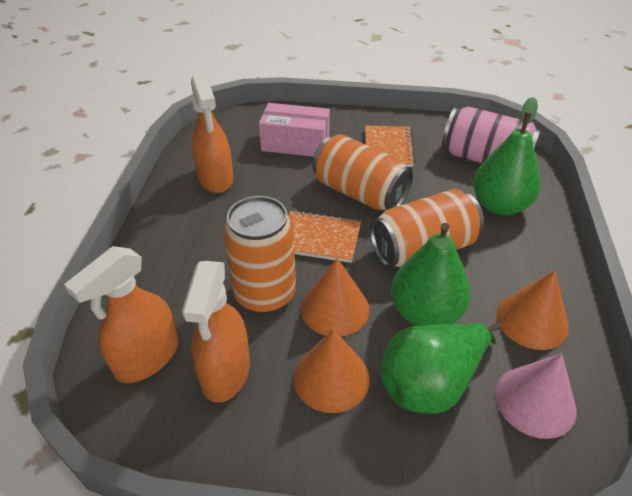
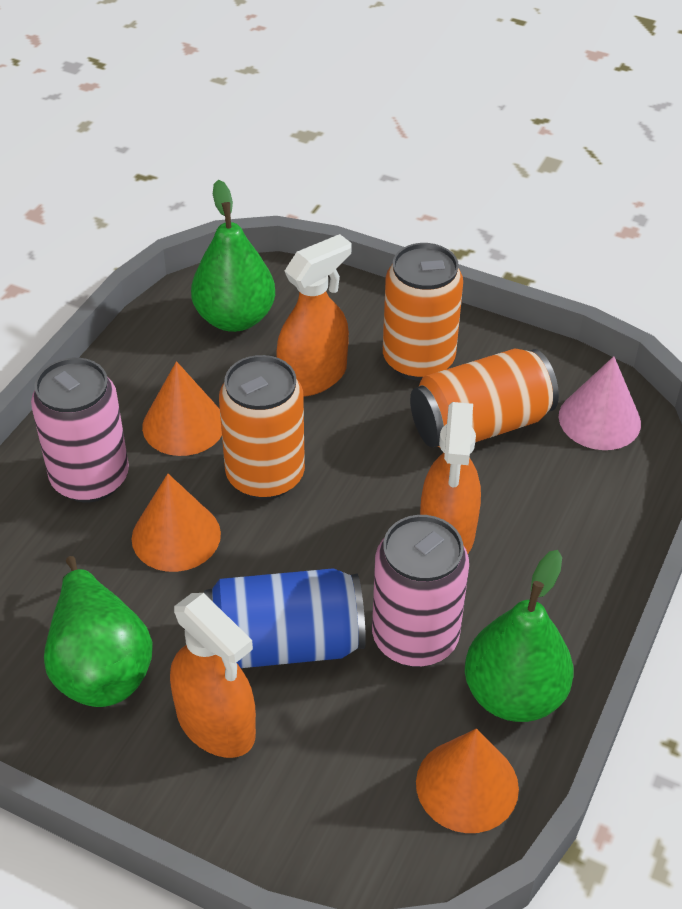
blue can: none = 0 -> [204,568,366,668] = 1
orange notebook: [289,211,361,263] [365,126,415,167] = 2 -> none = 0
pink box: [259,103,330,157] = 1 -> none = 0
pink can: [442,107,541,163] = 1 -> [31,358,129,502] [372,515,469,667] = 2

